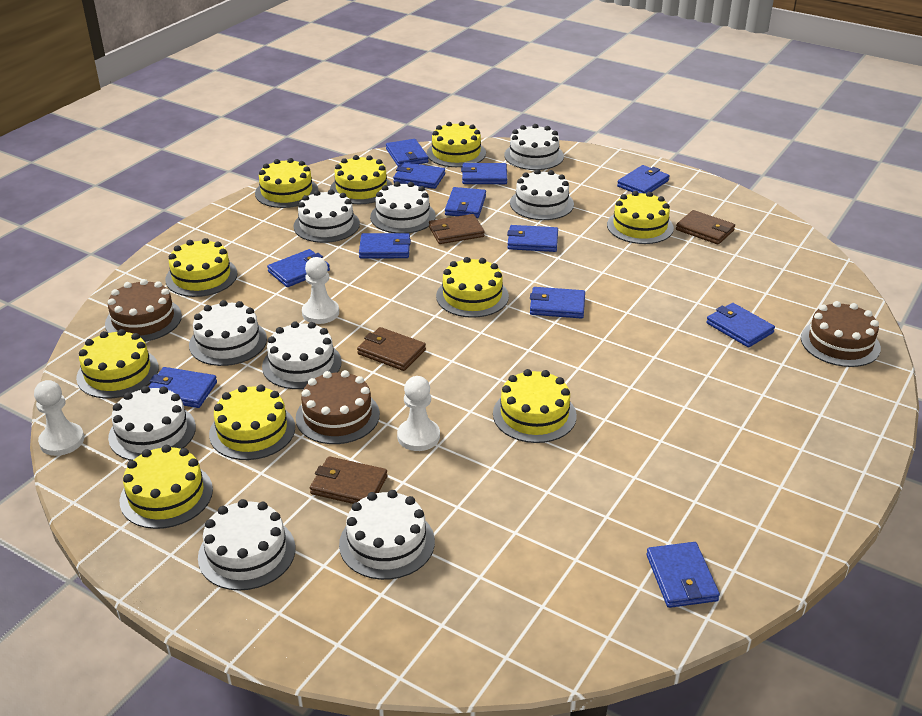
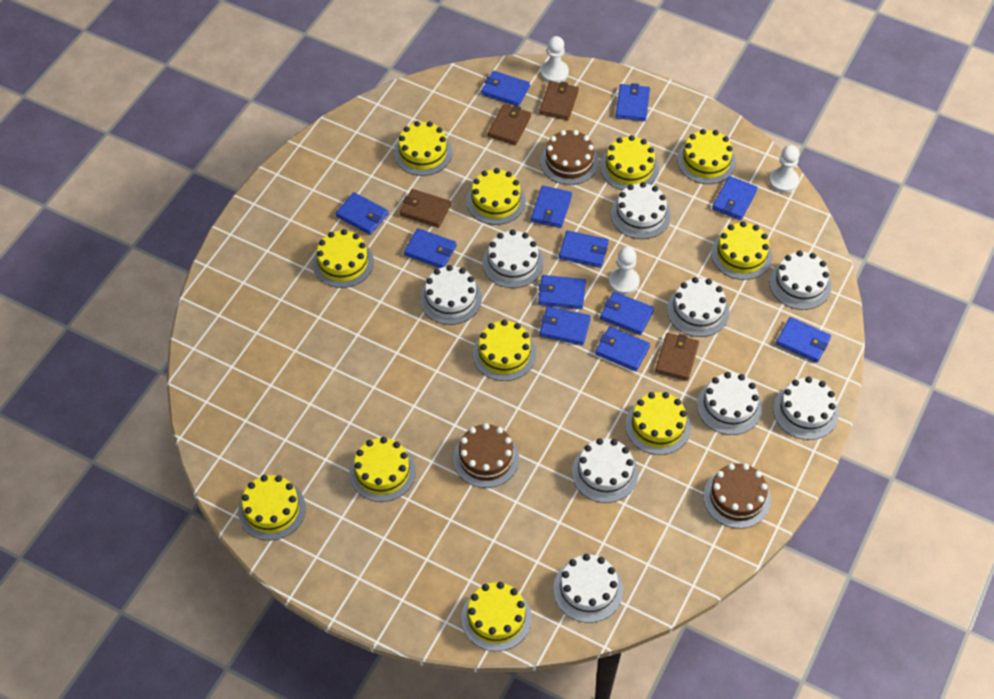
yellow cake: [76,329,159,398] [120,445,213,529] [165,238,237,297] [209,385,295,460] [255,158,318,208] [330,155,392,204] [427,121,486,167] [436,257,509,318] [493,369,577,443] [607,191,674,244] = 10 -> [238,475,306,540] [313,229,374,288] [349,437,416,502] [394,121,452,176] [461,582,532,651] [466,168,526,225] [473,320,536,381] [600,135,659,190] [625,392,691,455] [677,129,736,184] [711,221,772,280] = 11

